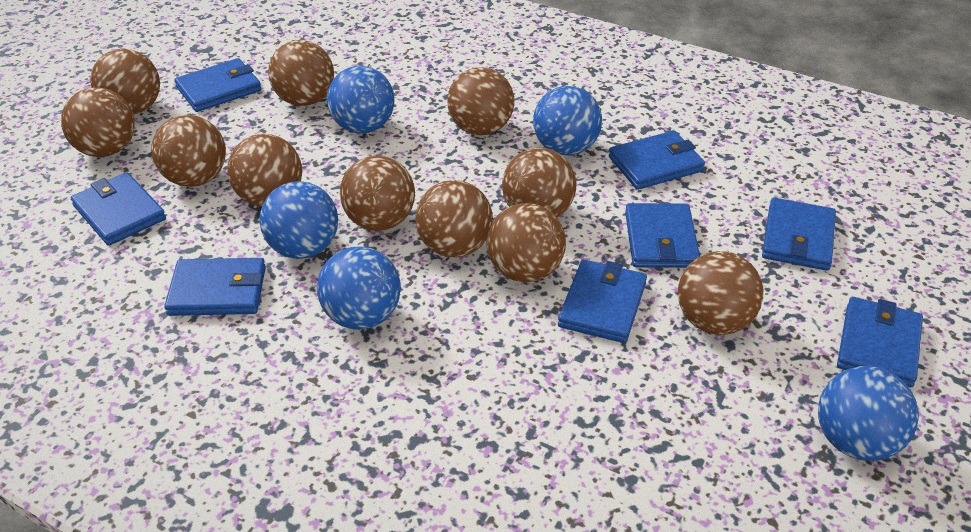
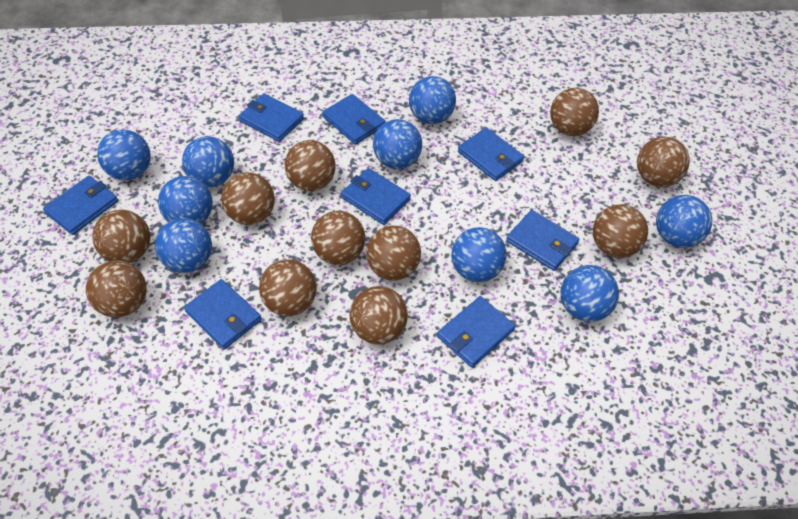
blue ball: [259,181,338,259] [317,246,401,330] [327,66,395,134] [533,86,602,156] [818,366,919,461] = 5 -> [97,129,151,180] [155,218,212,273] [158,176,213,224] [182,136,234,187] [373,119,422,169] [409,76,456,124] [451,227,507,282] [561,265,619,322] [656,195,712,248] = 9

